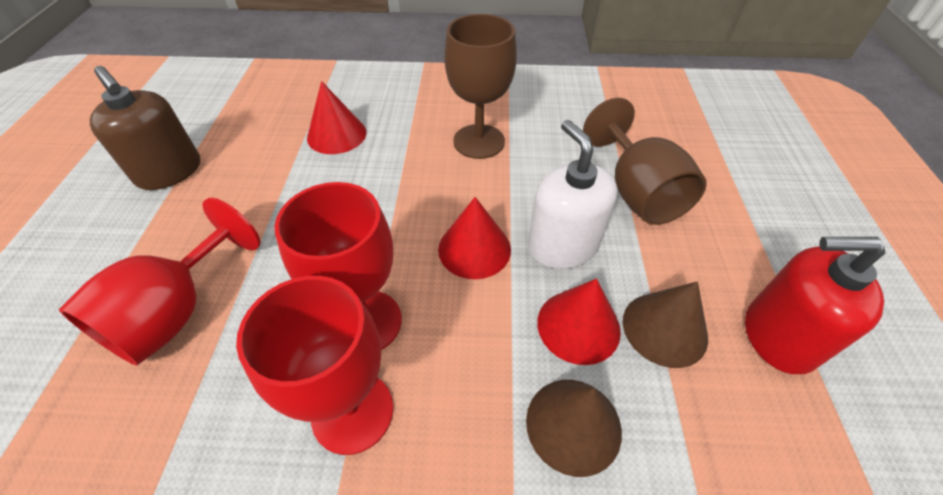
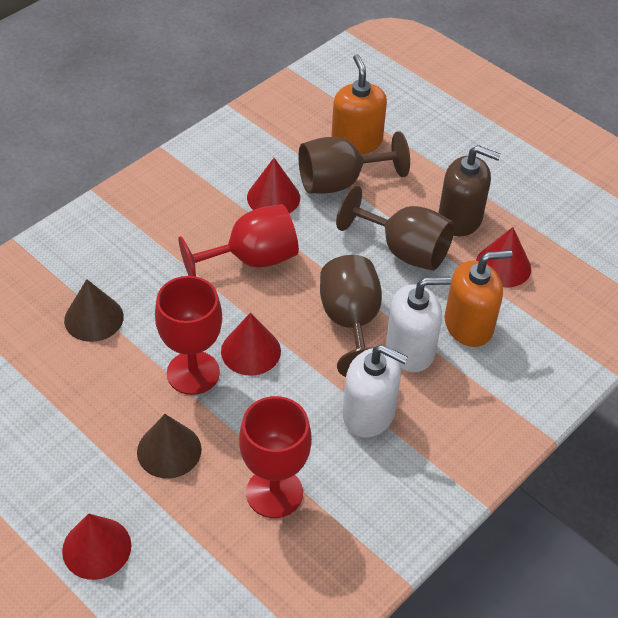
brown goblet: [444,14,517,159] [583,98,707,225] = 2 -> [298,131,410,193] [320,255,382,377] [336,185,455,271] = 3
orange soap dispenser: none = 0 -> [331,54,387,154] [444,250,513,347] = 2
red cone: [307,81,366,154] [438,197,511,279] [537,278,621,365] = 3 -> [62,513,131,580] [221,313,281,376] [247,158,300,213] [476,227,531,287] = 4
red soap dispenser: [745,237,885,374] = 1 -> none = 0
white soap dispenser: [528,120,617,269] = 1 -> [343,345,408,438] [386,277,451,372] = 2

